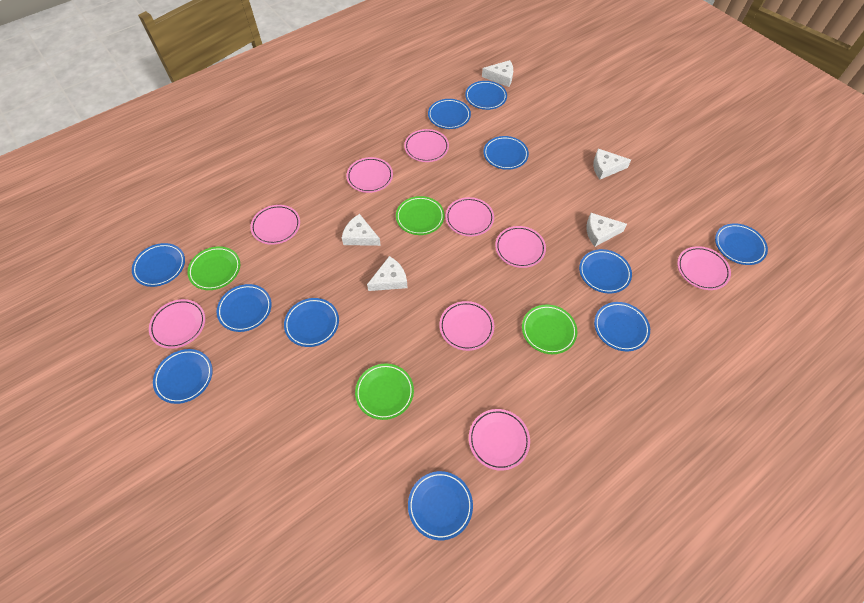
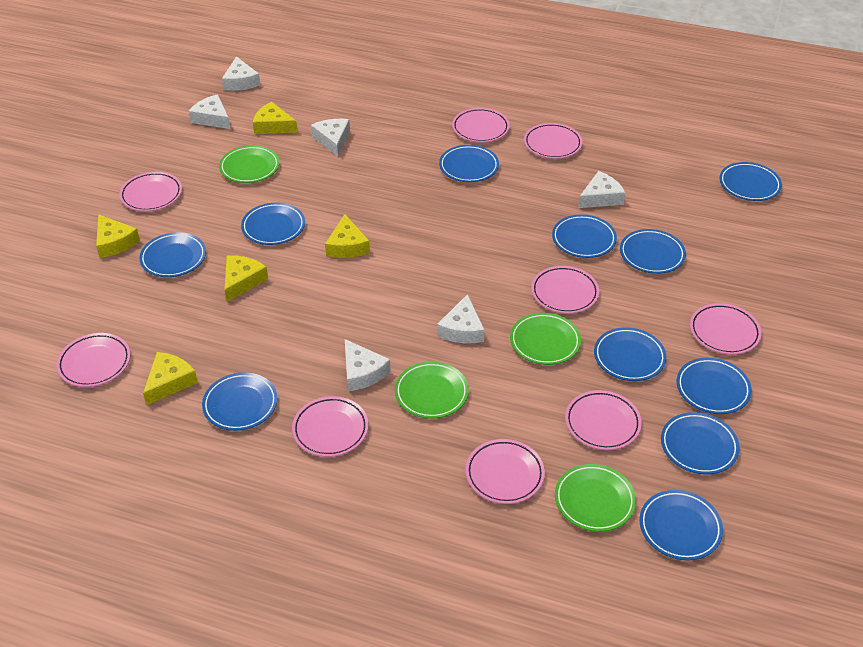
white cheese: [342,214,381,246] [367,256,408,291] [482,60,513,87] [586,213,627,247] [593,149,631,179] = 5 -> [188,94,231,129] [222,56,260,91] [311,119,350,156] [345,339,391,391] [437,294,485,343] [578,171,625,208] = 6
yellow cheese: none = 0 -> [96,214,140,258] [143,352,198,405] [224,255,268,302] [253,102,298,134] [325,214,370,258] = 5

